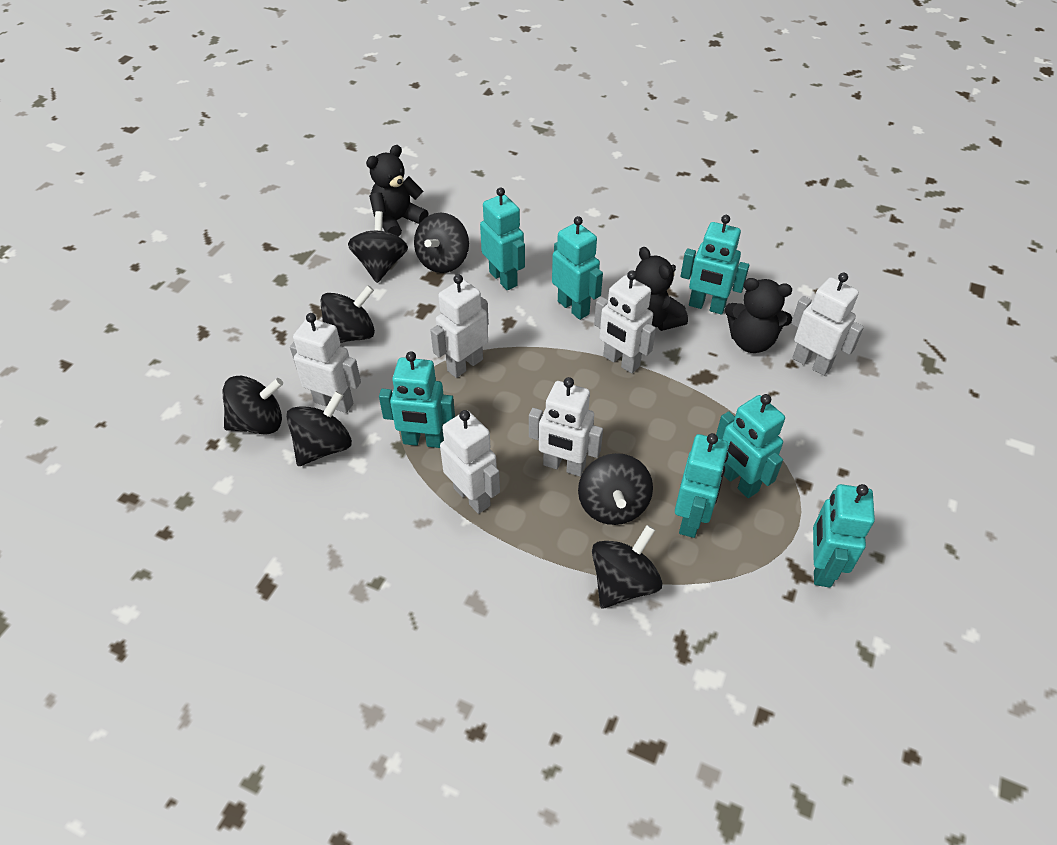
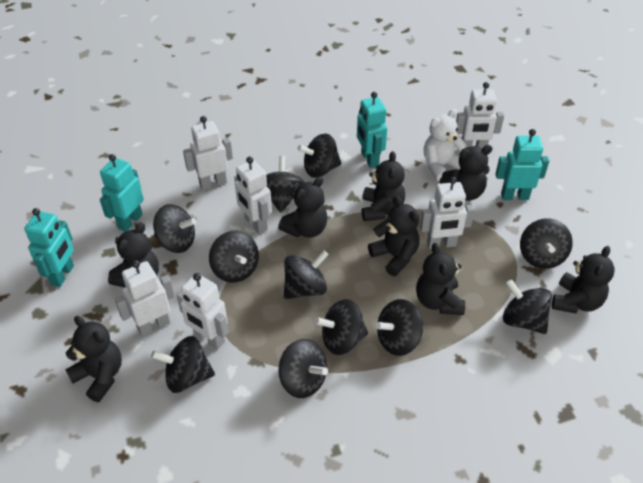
black spinning top: [223,376,283,435] [286,391,352,466] [321,285,375,343] [348,211,408,283] [414,213,469,273] [578,453,653,525] [592,525,662,608] = 7 -> [151,336,215,393] [153,204,196,253] [209,231,259,283] [266,156,305,213] [279,339,328,398] [284,250,329,299] [298,134,342,178] [314,299,368,355] [375,299,423,356] [503,279,552,334] [520,218,573,269] = 11
black teddy bear: [366,145,428,237] [635,247,688,331] [725,278,792,353] = 3 -> [65,316,122,402] [108,222,159,287] [278,176,327,238] [362,151,405,221] [368,196,419,276] [416,243,465,315] [440,145,493,201] [552,246,615,313] = 8
turquoise robot: [379,351,455,448] [480,187,525,290] [552,216,603,320] [675,433,728,538] [681,215,749,314] [716,394,785,498] [813,484,875,588] = 7 -> [24,208,74,287] [100,154,144,231] [357,92,387,168] [495,129,549,200] = 4
white teddy bear: none = 0 -> [424,109,467,181] = 1

